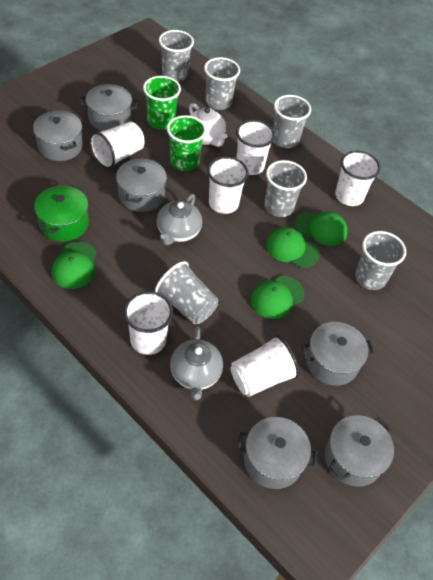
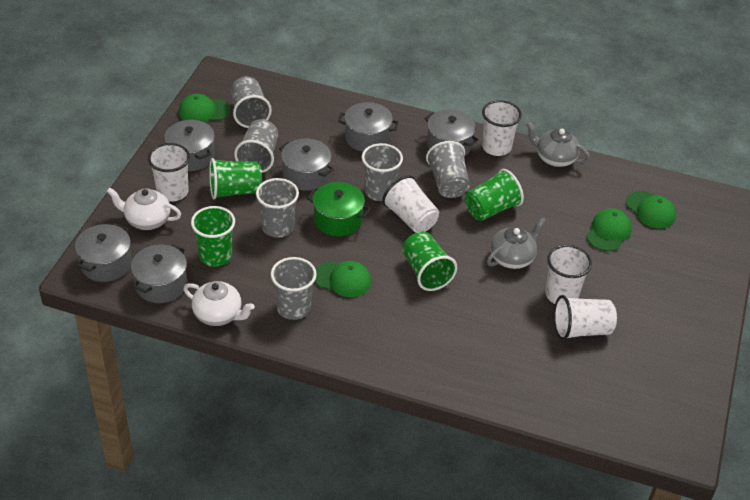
green cup: [143,76,181,130] [167,115,206,171] = 2 -> [191,206,235,267] [209,158,262,199] [402,232,457,291] [465,169,524,221] = 4
white cup: [89,121,144,169] [124,291,173,355] [207,157,249,214] [231,335,300,397] [236,120,275,175] [335,151,381,206] = 6 -> [148,143,190,202] [382,175,439,233] [482,100,522,156] [545,245,592,304] [554,295,617,340] = 5
white teapot: [189,103,227,147] = 1 -> [106,188,181,230] [183,281,255,326] = 2

